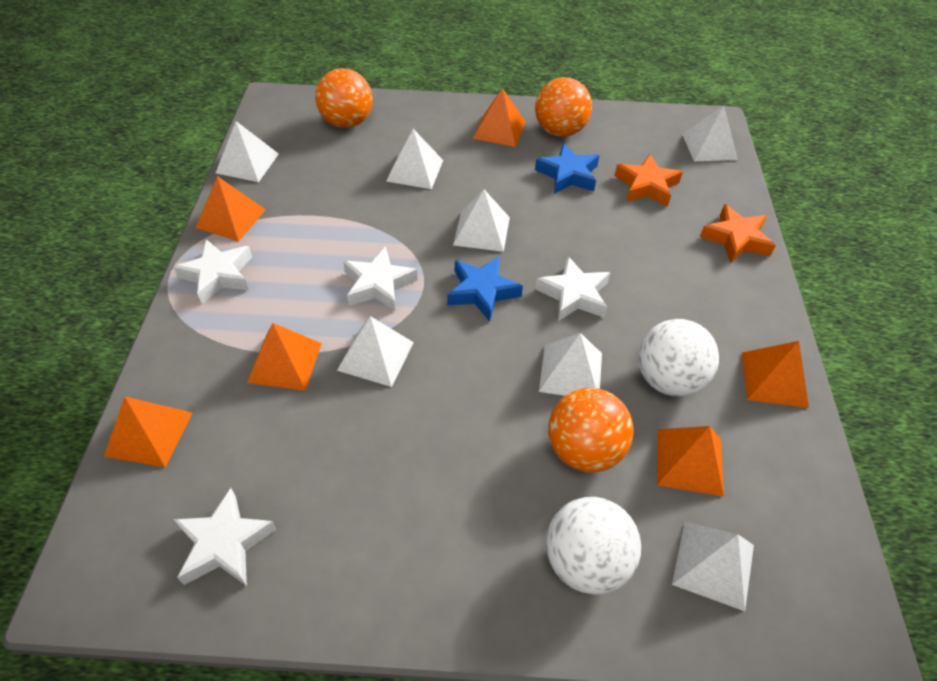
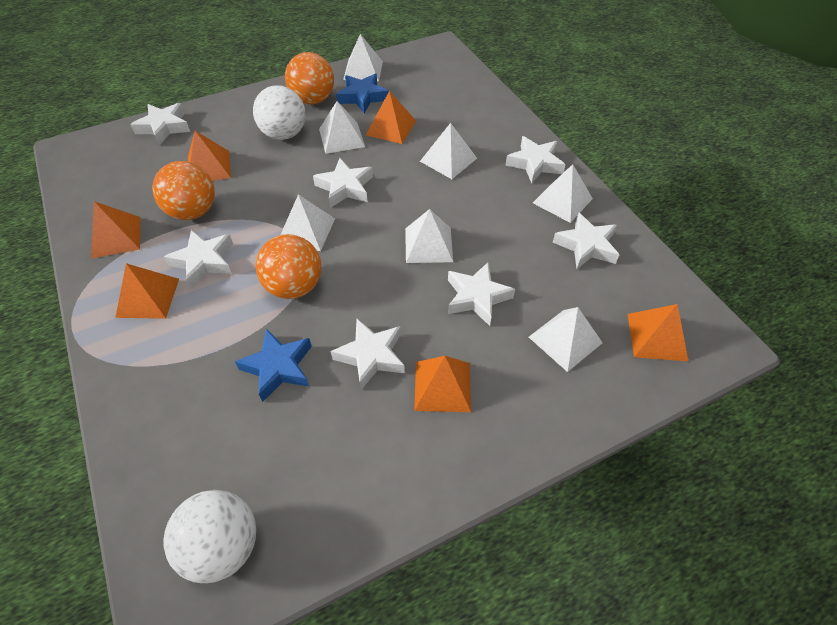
orange star: [614,154,683,207] [700,204,776,264] = 2 -> none = 0
white star: [174,239,252,304] [174,488,277,586] [343,246,418,311] [535,256,610,321] = 4 -> [130,103,190,145] [164,230,233,288] [313,158,373,208] [330,319,405,390] [448,263,515,326] [505,136,566,184] [552,213,619,269] = 7

